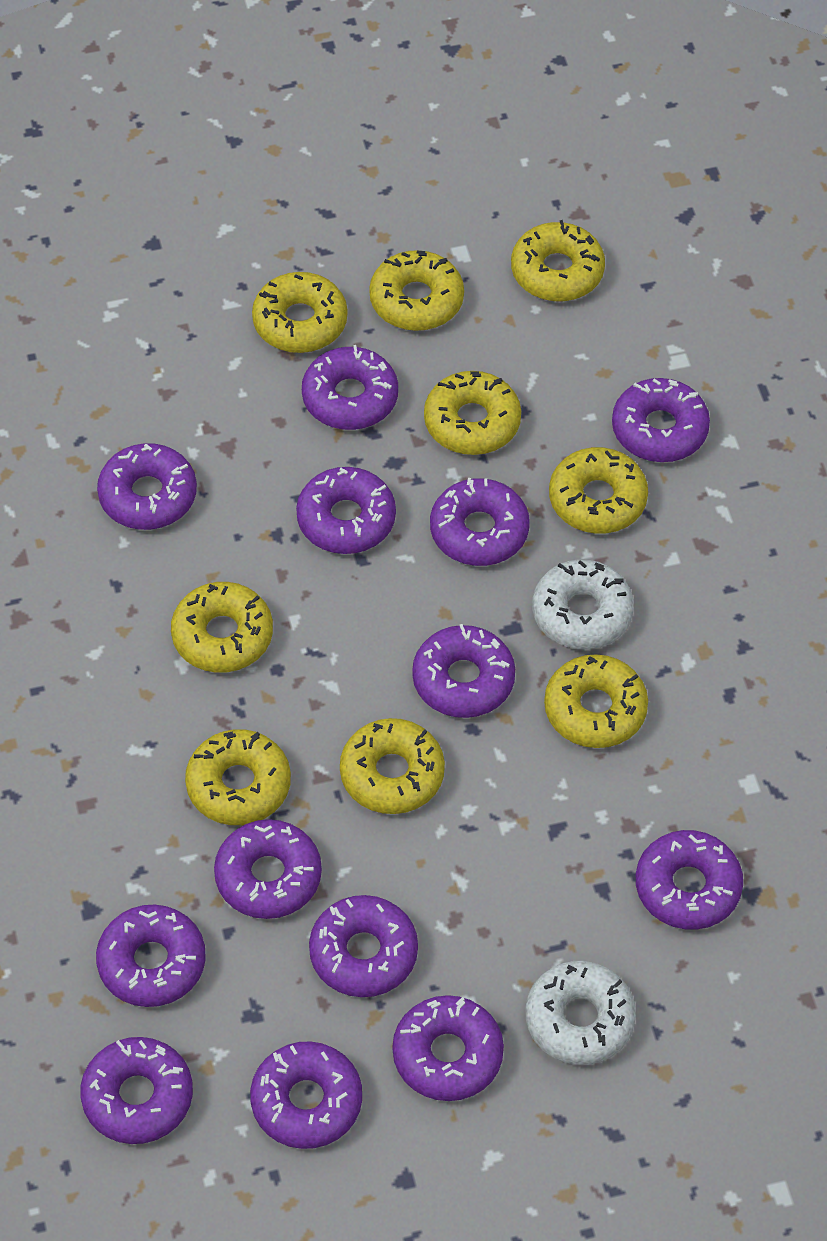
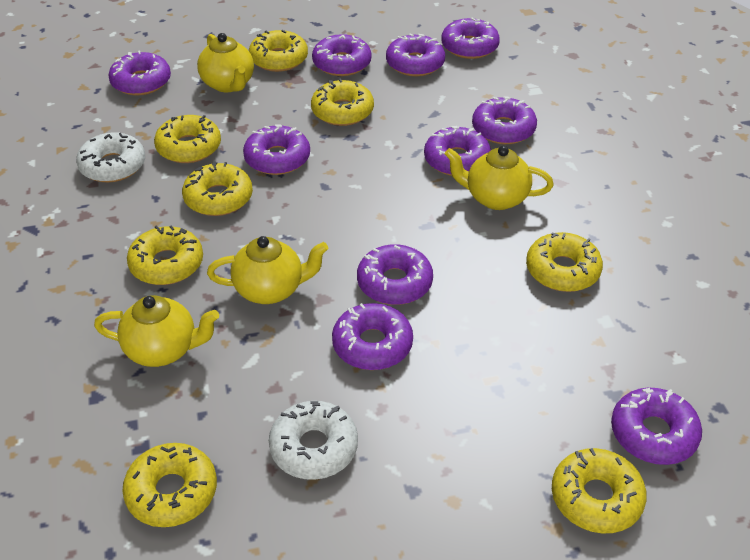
purple donut: [80,1037,193,1144] [96,905,206,1007] [97,443,197,530] [214,819,322,919] [250,1041,362,1149] [296,467,396,554] [302,345,398,430] [309,895,418,997] [392,995,504,1101] [412,624,515,718] [430,478,530,566] [612,378,710,462] [636,830,743,930] = 13 -> [108,51,171,95] [243,125,310,175] [312,34,372,76] [332,303,413,370] [357,244,433,305] [386,34,445,76] [424,126,491,176] [441,18,500,59] [472,96,537,144] [611,387,702,465] = 10
yellow donut: [171,582,273,673] [185,729,291,825] [252,272,347,353] [340,718,445,814] [369,250,464,331] [424,371,521,455] [511,220,605,301] [544,654,648,748] [549,447,648,534] = 9 -> [122,443,217,527] [127,225,203,285] [154,115,221,163] [182,161,253,216] [249,30,308,72] [311,79,374,126] [526,232,603,292] [552,448,647,534] = 8
yellow teapot: none = 0 -> [94,295,219,367] [197,33,254,92] [207,236,328,304] [445,146,554,210] = 4

